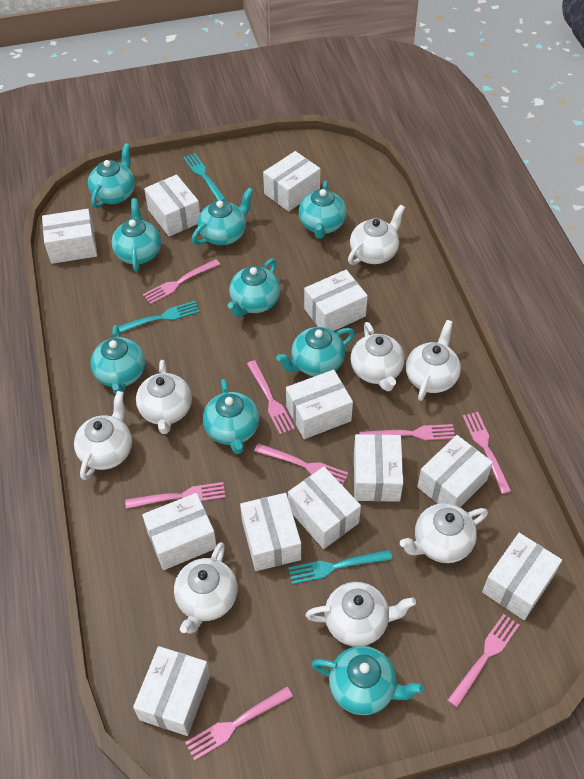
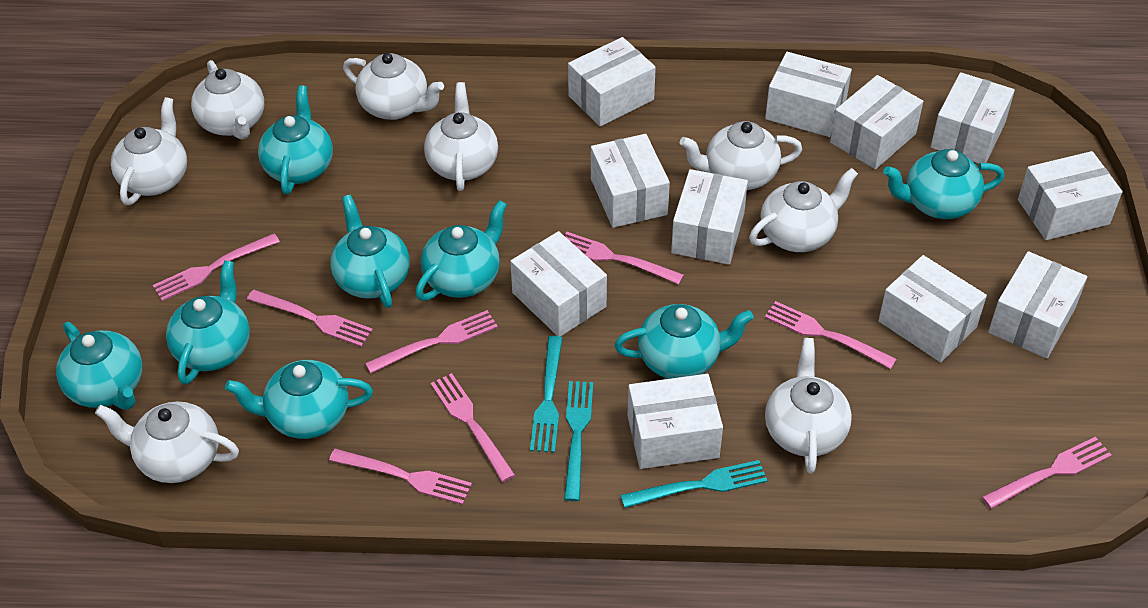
turquoise teapot: [88,143,135,209] [91,325,145,395] [111,198,161,272] [192,188,253,245] [203,379,259,454] [228,258,280,317] [276,327,355,376] [299,181,347,239] [311,646,424,715] = 9 -> [56,322,142,410] [166,260,250,385] [225,360,373,439] [258,85,333,194] [330,195,410,308] [415,200,507,301] [614,304,754,379] [883,149,1005,219] = 8
white box: [42,209,97,264] [133,646,210,736] [142,493,217,570] [144,175,200,237] [240,493,301,571] [263,151,320,212] [286,370,353,439] [288,467,361,549] [304,270,368,331] [354,434,403,502] [417,435,493,507] [482,533,562,620] = 12 -> [510,231,607,337] [568,37,656,127] [591,134,670,228] [628,374,723,469] [671,169,748,265] [765,52,852,137] [830,75,923,169] [878,255,987,362] [931,72,1015,164] [988,251,1087,358] [1018,151,1122,240] = 11

